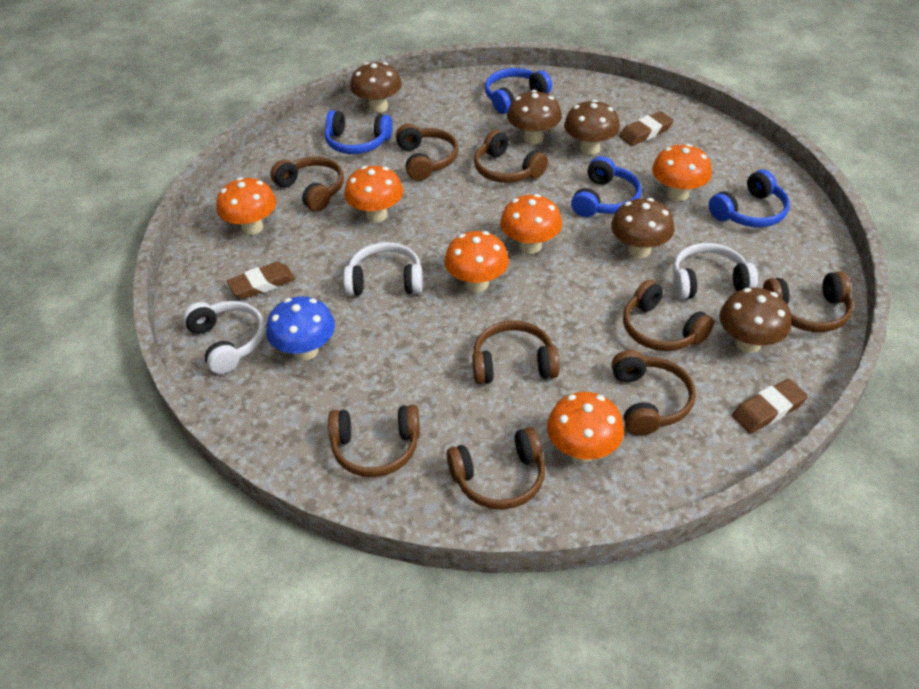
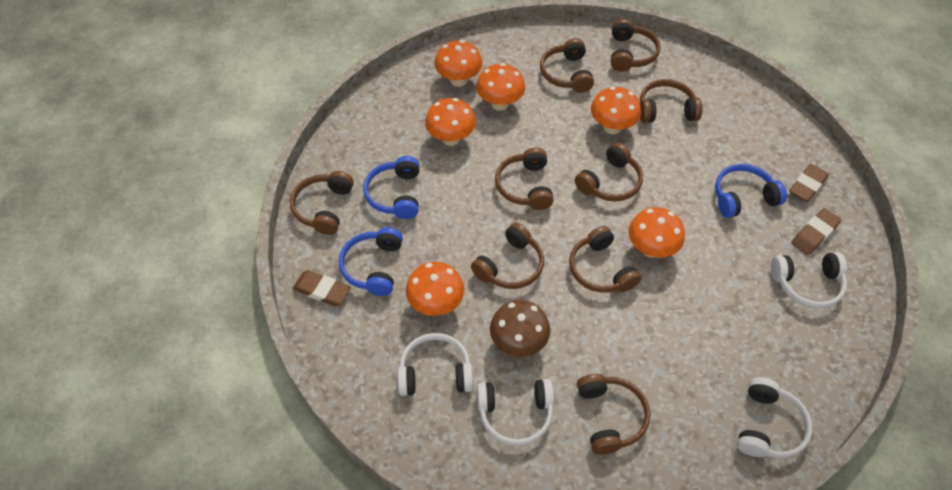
blue headphones: [325,110,393,154] [485,68,552,114] [571,156,642,217] [709,169,790,227] = 4 -> [339,227,403,296] [363,156,420,219] [715,164,787,218] = 3
blue mushroom: [266,296,335,360] = 1 -> none = 0
brown mushroom: [350,62,402,113] [507,90,562,144] [564,100,620,155] [611,198,675,258] [719,288,791,353] = 5 -> [490,300,550,357] = 1
white headphones: [183,301,265,374] [343,242,423,296] [673,243,758,300] = 3 -> [397,333,473,396] [477,379,554,446] [737,377,812,458] [771,252,847,309] = 4

